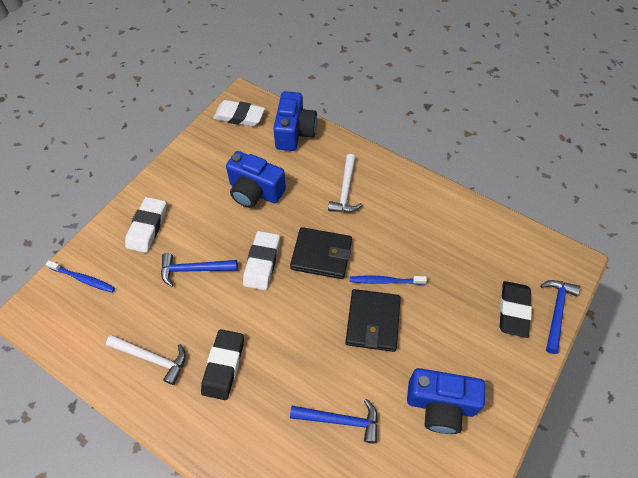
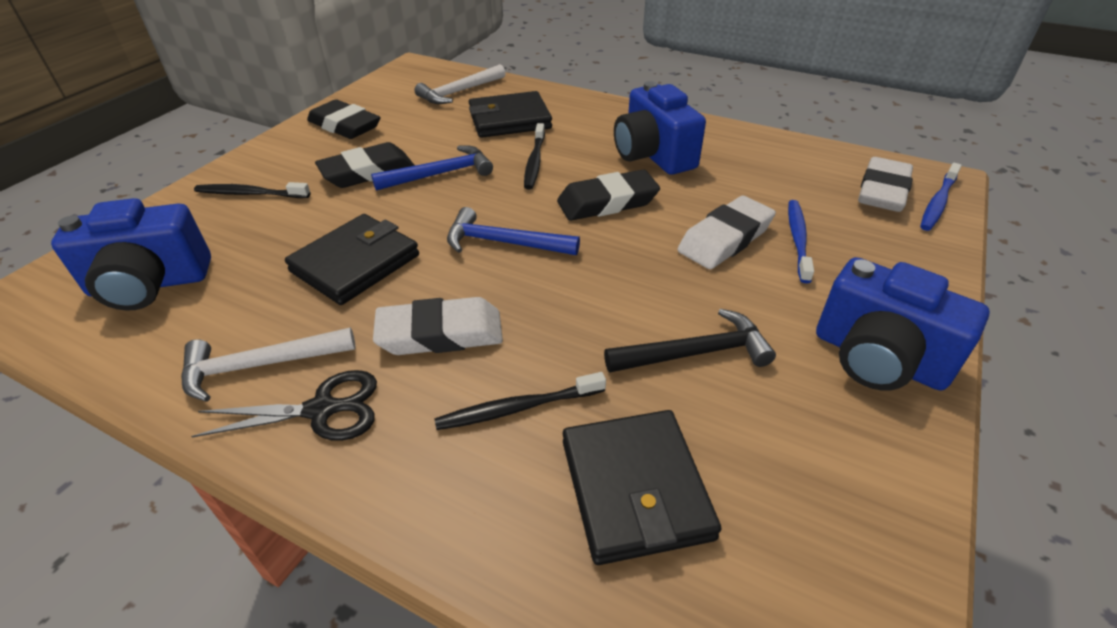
black eraser: [201,329,244,400] [500,281,532,338] = 2 -> [307,99,381,139] [315,142,415,188] [557,170,660,221] = 3
black hammer: none = 0 -> [604,309,776,373] = 1
black scissors: none = 0 -> [191,370,377,441] = 1
black toothbrush: none = 0 -> [194,182,311,198] [434,372,606,430] [524,123,545,190] = 3
black wallet: [290,227,352,279] [345,289,401,352] = 2 -> [285,214,419,305] [469,91,552,138] [563,410,721,565] = 3
blue hammer: [161,253,238,287] [290,399,378,444] [540,280,580,354] = 3 -> [371,146,493,191] [447,207,580,255] = 2

